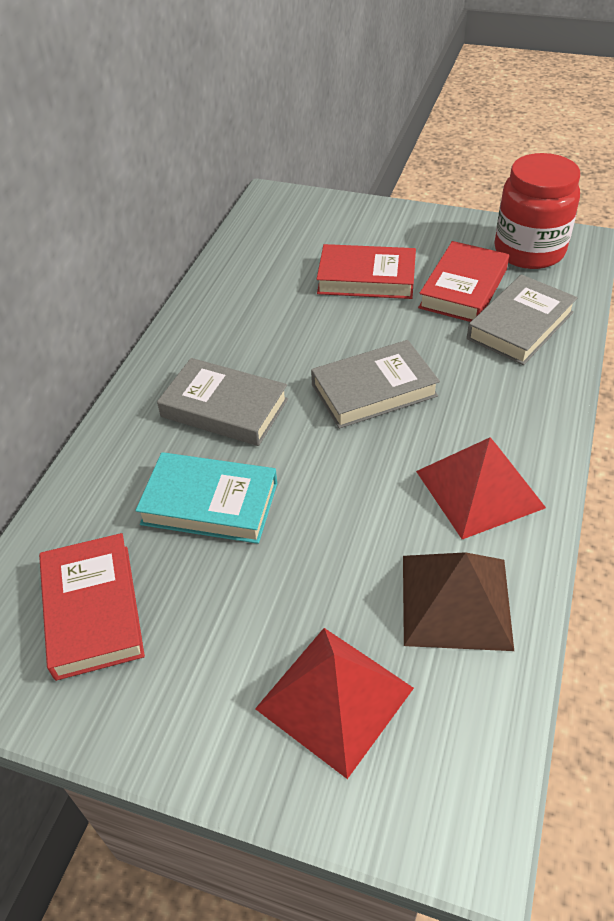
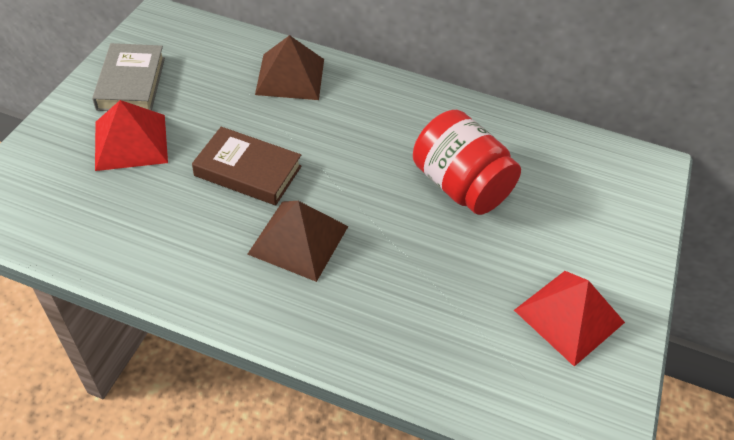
brown book: none = 0 -> [192,127,301,205] = 1
brown pyramid: [403,552,514,651] = 1 -> [248,201,348,282] [255,35,324,100] = 2
grey book: [157,358,288,446] [311,340,440,429] [467,274,578,365] = 3 -> [92,43,165,111] = 1
red book: [39,533,145,681] [317,244,416,299] [418,241,509,322] = 3 -> none = 0
turquoise book: [135,452,277,544] = 1 -> none = 0

